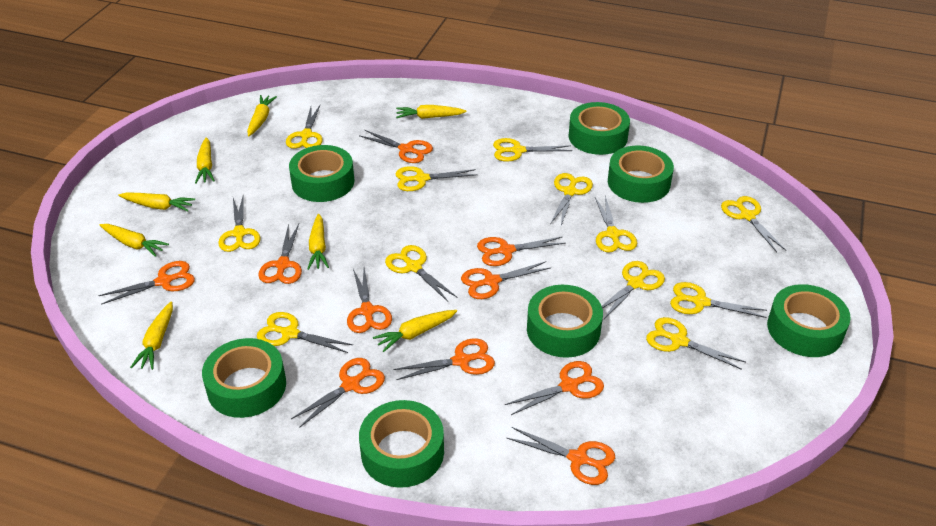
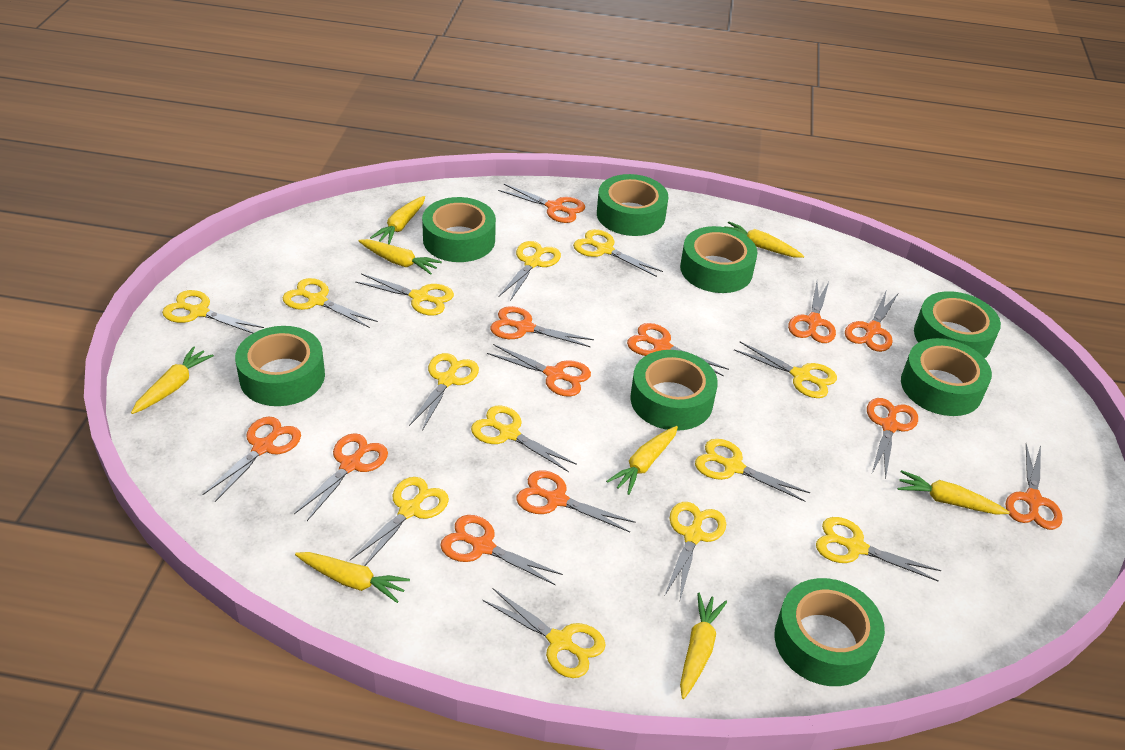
green tape: [202,338,286,418] [289,145,354,202] [359,400,444,488] [527,285,603,358] [569,102,630,155] [608,145,674,203] [767,284,851,357] = 7 -> [235,326,325,406] [422,197,496,262] [597,174,668,236] [630,350,718,430] [680,226,758,293] [774,578,885,686] [901,338,992,416] [914,291,1001,358] = 8
orange scissors: [98,261,195,305] [258,224,302,284] [291,358,385,428] [347,268,392,333] [359,130,433,163] [394,338,495,380] [461,261,550,299] [477,236,566,266] [505,361,604,415] [507,427,615,485] = 10 -> [202,417,301,502] [294,433,388,521] [440,515,563,585] [487,344,591,397] [491,306,594,347] [498,184,585,223] [516,470,636,532] [627,323,729,376] [788,282,836,343] [845,292,898,352] [867,398,918,480] [1005,444,1063,530] = 12
yellow scissors: [218,197,260,252] [257,312,353,353] [286,105,323,149] [385,245,457,302] [395,166,477,191] [493,138,572,162] [550,173,593,225] [595,196,637,252] [602,261,665,319] [646,317,746,370] [670,282,767,318] [721,196,786,252] = 12 -> [162,290,264,334] [283,278,378,328] [350,477,449,566] [355,273,454,315] [409,353,479,431] [471,405,577,472] [483,588,606,678] [499,241,561,301] [573,229,663,277] [665,502,726,600] [695,439,810,502] [734,342,837,398] [816,517,941,582] = 13

